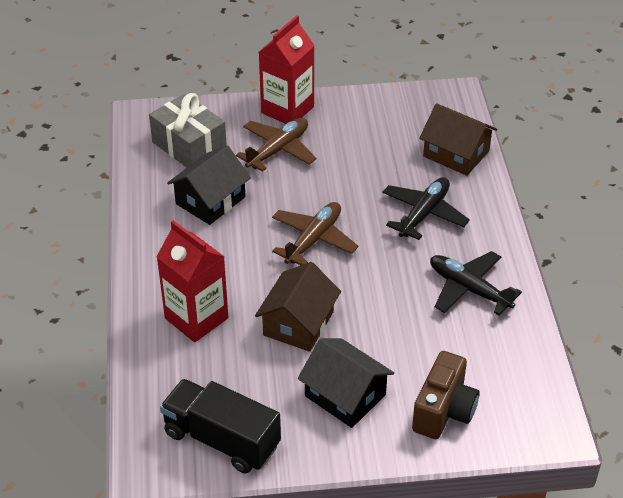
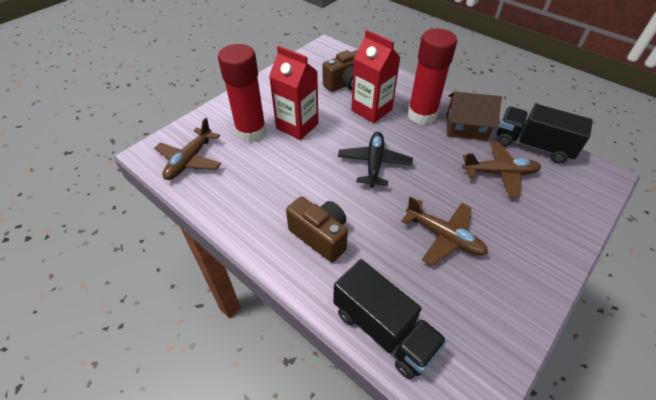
black house: [167,145,251,225] [298,338,394,428] = 2 -> none = 0
black plane: [382,177,470,240] [430,251,522,316] = 2 -> [338,132,413,188] = 1
black truck: [160,379,281,473] = 1 -> [333,259,447,379] [497,104,593,163] = 2
brown camera: [412,351,480,439] = 1 -> [286,197,348,263] [322,50,358,92] = 2
brown house: [255,262,341,352] [419,103,497,176] = 2 -> [447,92,502,141] = 1
brown plane: [236,118,316,172] [272,202,358,265] = 2 -> [154,118,221,180] [401,196,488,266] [462,141,541,197] = 3
grey gift: [149,93,227,167] = 1 -> none = 0
red glue stick: none = 0 -> [218,44,266,142] [408,29,457,125] = 2

